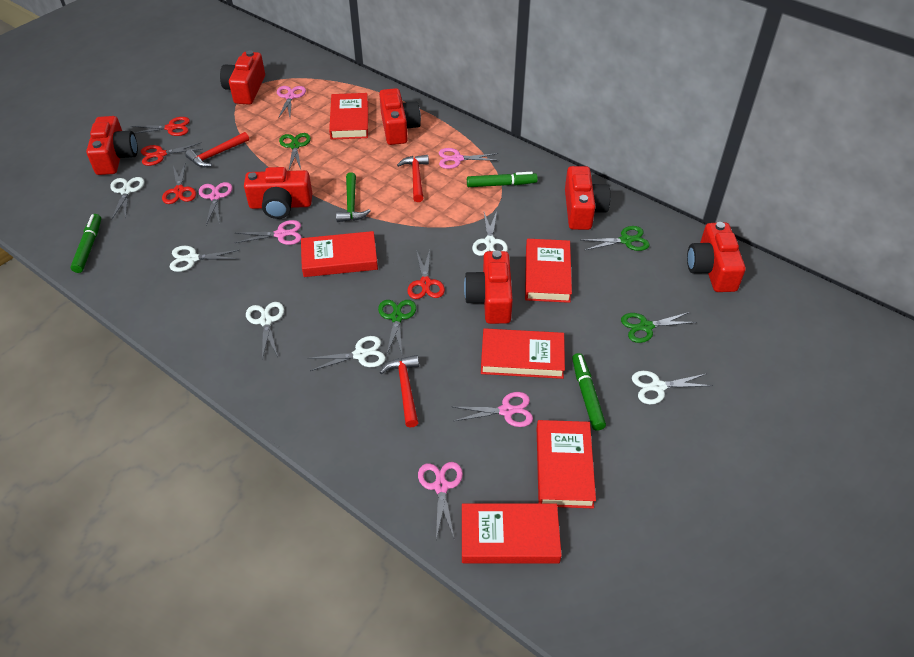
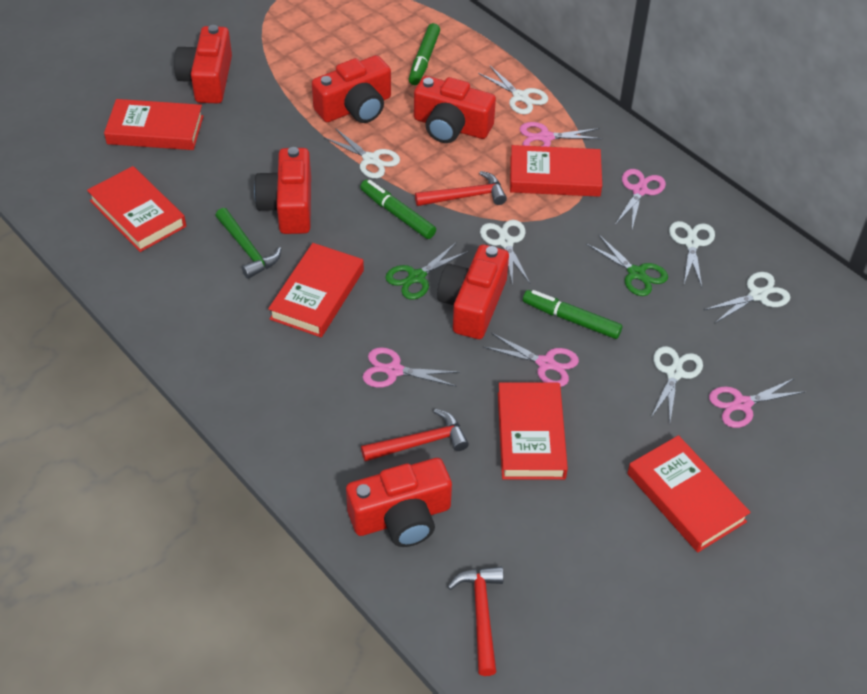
green scissors: [279,133,311,169] [378,300,416,354] [581,226,650,251] [621,312,696,343] = 4 -> [385,243,468,299] [586,235,668,296] = 2
pink scissors: [199,182,232,225] [235,220,302,245] [277,86,306,118] [418,462,463,539] [439,148,499,169] [453,392,533,427] = 6 -> [363,347,459,388] [484,333,579,387] [519,122,602,147] [615,169,666,229] [709,378,804,428] = 5
red camera: [86,116,138,175] [220,50,265,105] [244,167,312,219] [379,88,421,145] [464,251,513,324] [565,166,610,230] [687,222,746,292] = 7 -> [174,25,232,103] [254,147,311,234] [312,55,391,123] [346,458,452,547] [414,76,496,143] [437,244,509,339] = 6
red scissors: [131,117,190,136] [141,142,202,166] [162,164,196,204] [407,250,445,299] = 4 -> none = 0

